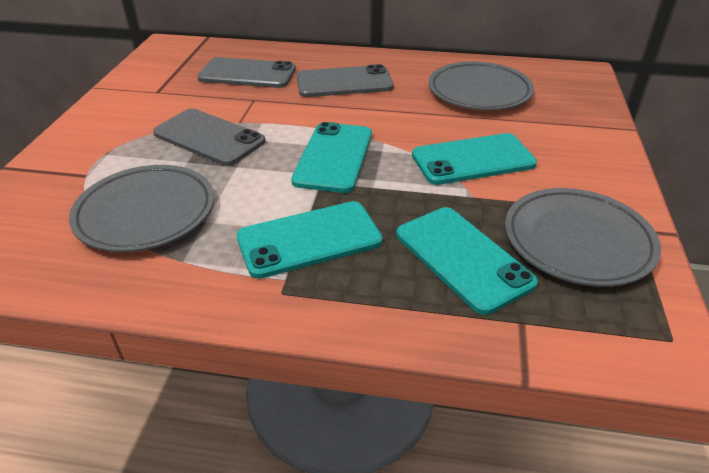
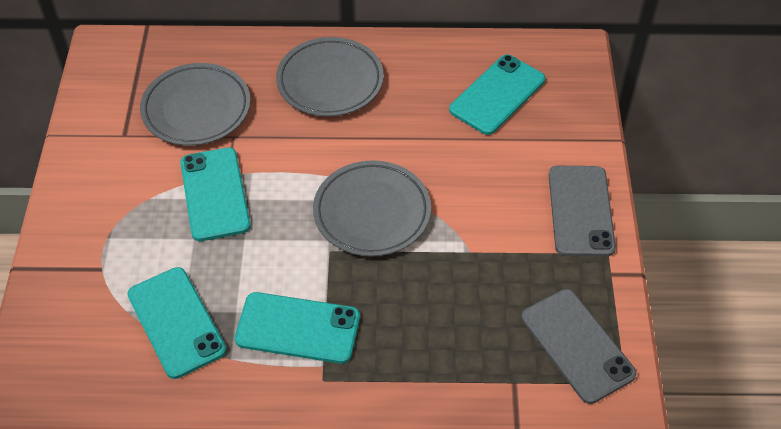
grey phone: [153,109,265,166] [198,57,296,88] [297,64,394,97] = 3 -> [522,289,636,404] [549,166,616,257] = 2

